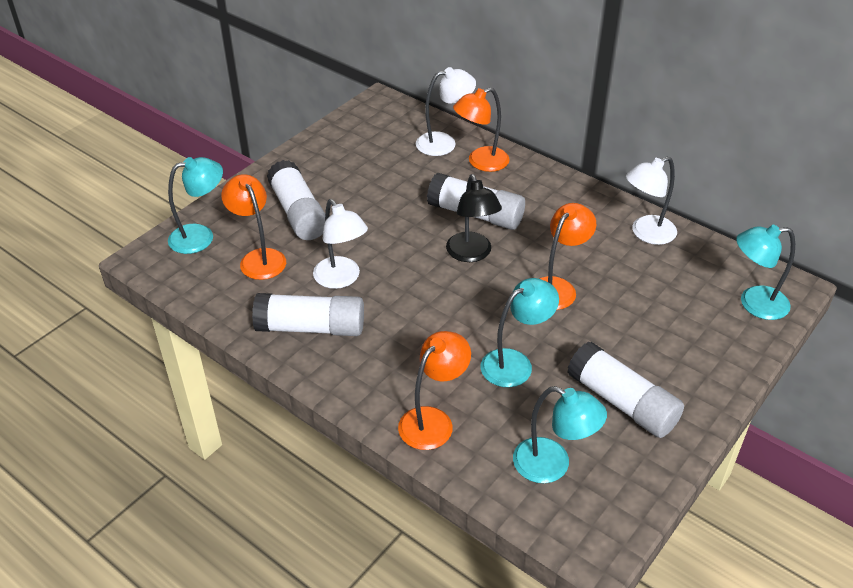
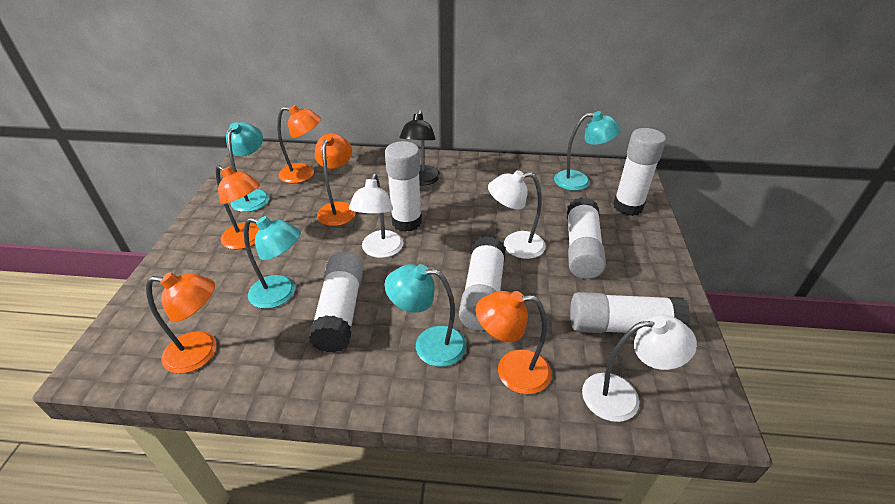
orange lamp: [221,174,286,280] [398,331,471,450] [453,88,510,172] [539,203,596,310] = 4 -> [146,272,217,374] [216,165,260,250] [277,105,321,183] [315,133,356,226] [476,291,551,394] = 5
white glue stick: [252,293,364,336] [267,160,325,240] [427,172,525,230] [567,341,684,438] = 4 -> [309,252,364,353] [385,141,422,232] [459,236,506,331] [567,197,606,279] [570,292,690,333] [613,128,666,216] = 6

